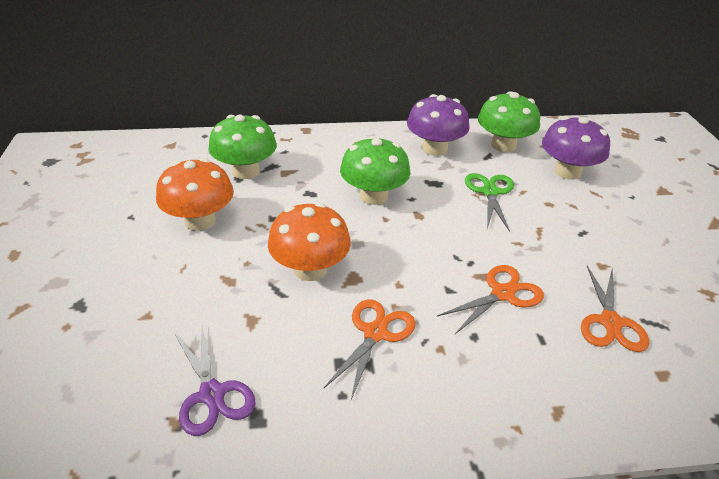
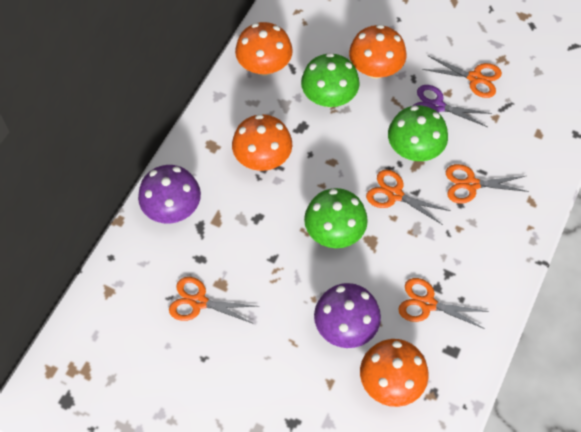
green scissors: [465,173,514,232] = 1 -> none = 0
orange mushroom: [156,158,234,231] [268,202,351,281] = 2 -> [232,114,292,171] [235,22,293,76] [349,24,406,79] [360,339,429,407] = 4
orange scissors: [324,299,415,400] [437,265,544,334] [581,266,649,352] = 3 -> [169,277,257,324] [366,170,451,225] [398,278,489,329] [422,55,502,98] [446,164,529,204] = 5

